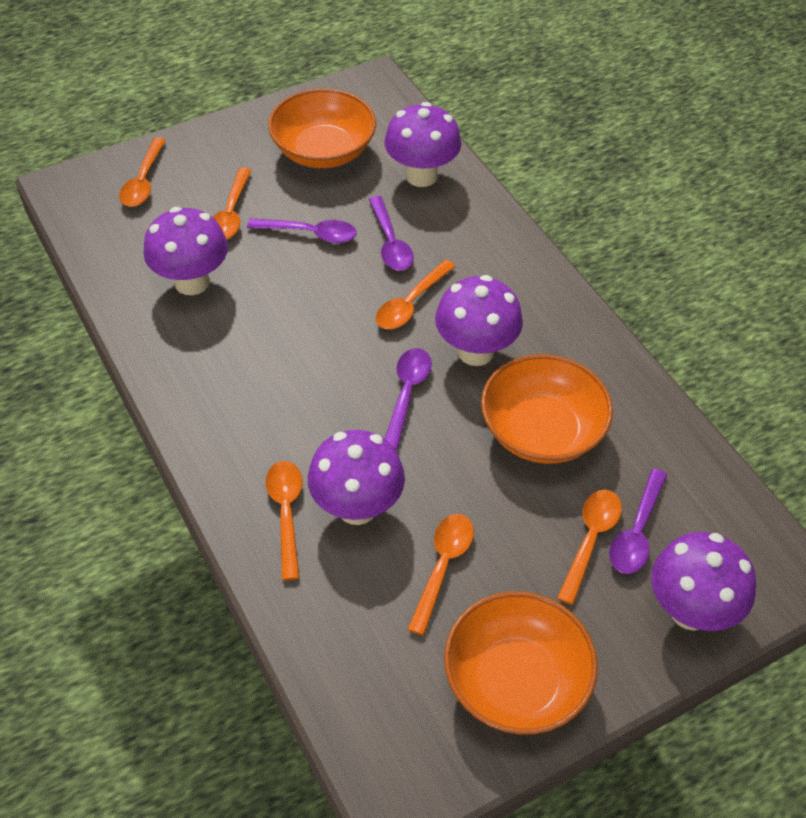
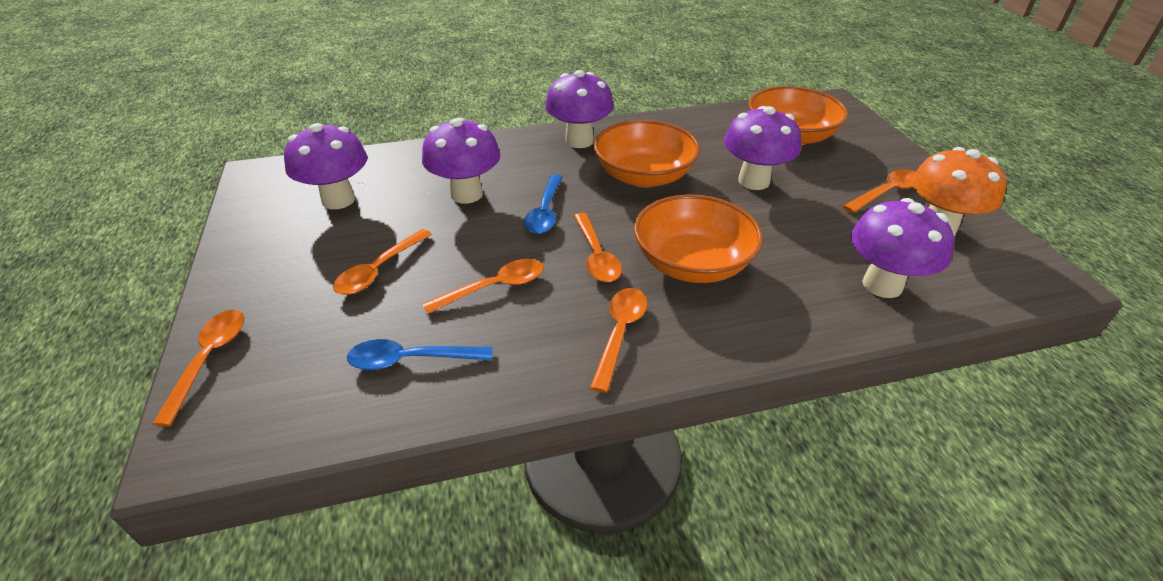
blue spoon: none = 0 -> [347,339,493,370] [524,175,563,234] = 2
orange mushroom: none = 0 -> [911,147,1007,236] = 1
purple spoon: [247,218,357,243] [369,196,414,271] [385,348,432,450] [609,468,667,574] = 4 -> none = 0

